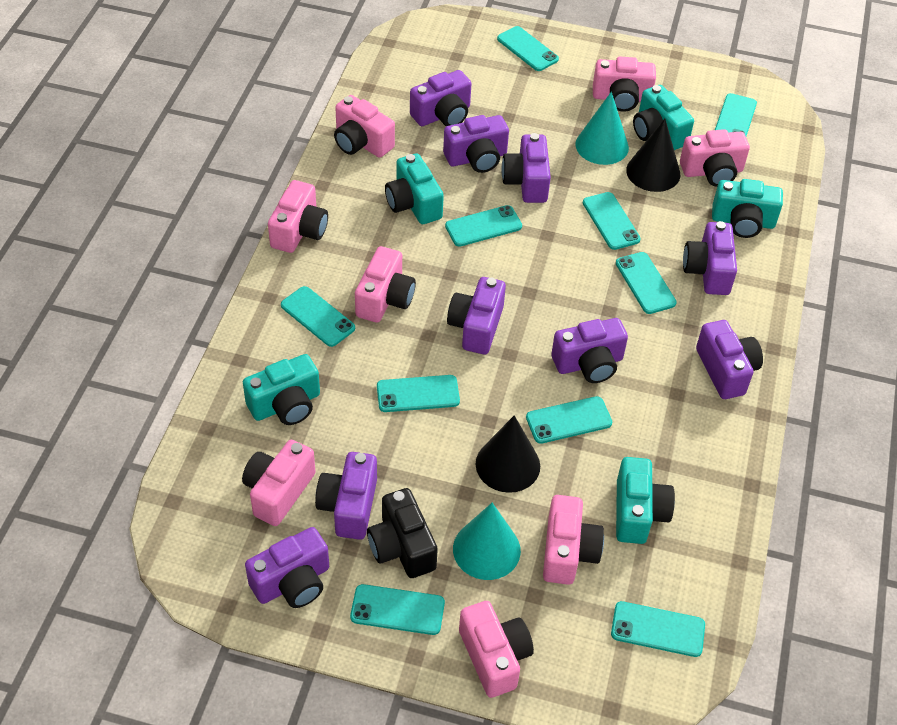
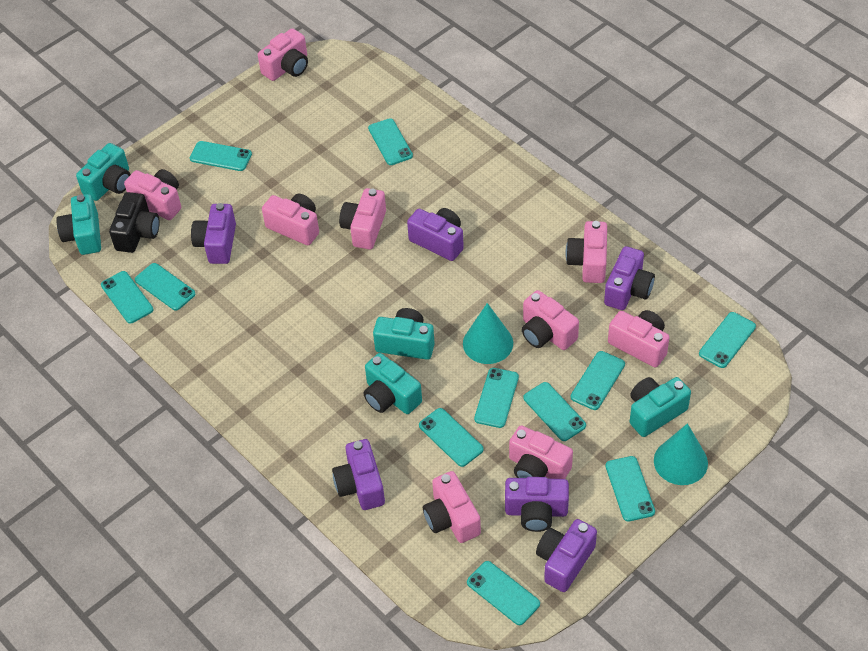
black cone: [476,415,540,493] [626,119,680,192] = 2 -> none = 0
pink camera: [242,440,315,526] [268,180,328,253] [334,95,395,158] [355,246,416,323] [459,601,534,698] [543,495,604,585] [593,56,656,112] [680,129,750,187] = 8 -> [124,169,181,220] [258,28,308,81] [262,194,319,245] [339,188,386,249] [423,471,481,543] [509,425,573,479] [522,290,579,350] [566,221,607,283] [608,310,670,367] = 9
purple camera: [245,527,329,608] [315,452,377,540] [410,70,472,126] [443,115,509,173] [447,277,506,355] [501,133,551,203] [551,318,628,383] [683,221,737,295] [696,320,763,399] = 9 -> [191,203,236,264] [332,439,385,510] [407,208,464,261] [505,477,569,532] [536,519,597,592] [604,246,655,310] = 6
turquoise phone: [281,286,355,347] [350,584,445,635] [377,375,460,412] [445,205,522,247] [497,26,559,71] [526,396,612,444] [583,192,641,250] [611,601,705,657] [616,252,677,314] [715,93,757,136] = 10 -> [101,271,153,324] [135,263,195,310] [190,141,252,171] [368,118,413,165] [419,408,484,467] [467,561,540,625] [474,368,519,428] [523,382,586,441] [571,351,625,410] [606,456,655,522] [699,312,756,368] = 11

